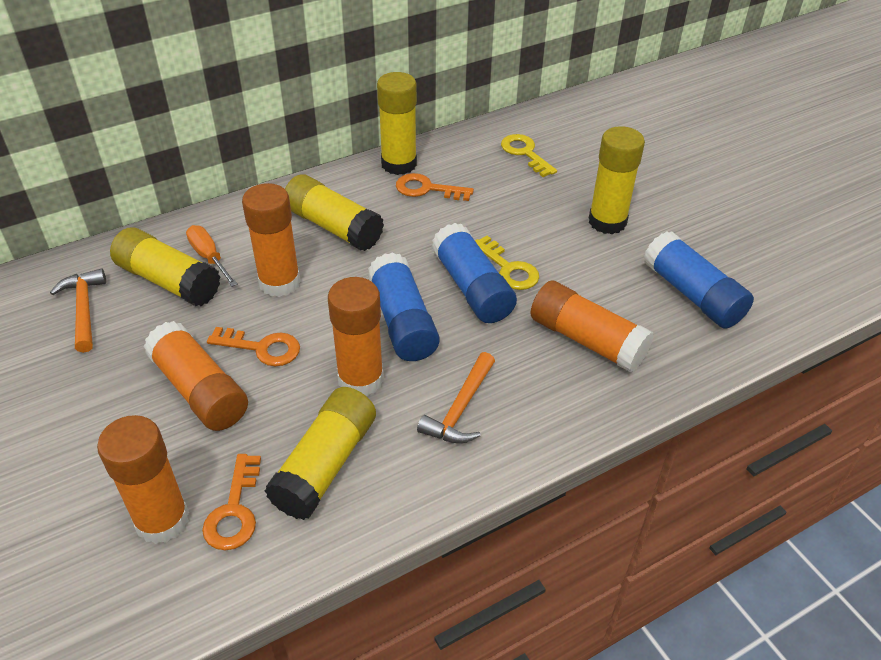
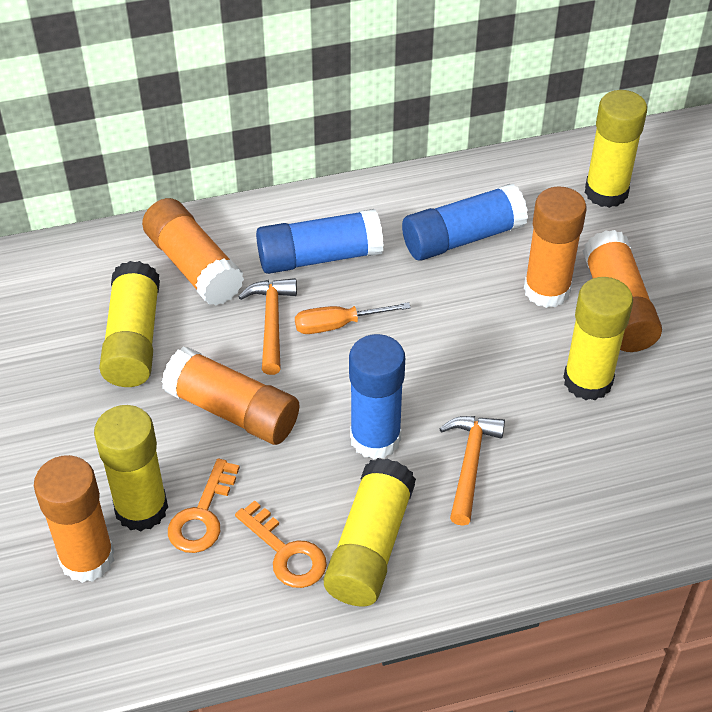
orange key: [202,454,261,550] [207,327,300,366] [396,173,474,201] = 3 -> [168,458,240,553] [235,500,327,588] = 2
yellow key: [475,236,539,290] [501,134,557,177] = 2 -> none = 0

